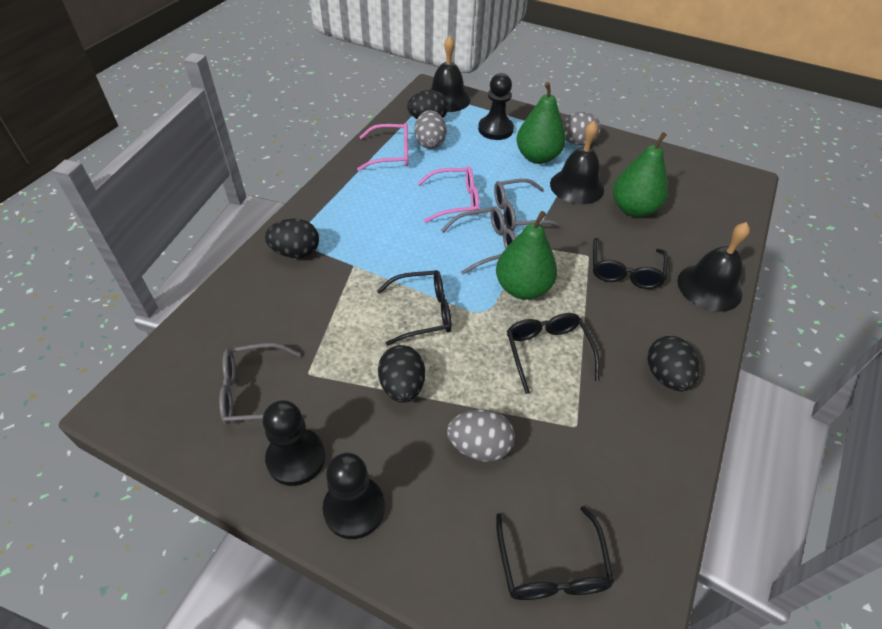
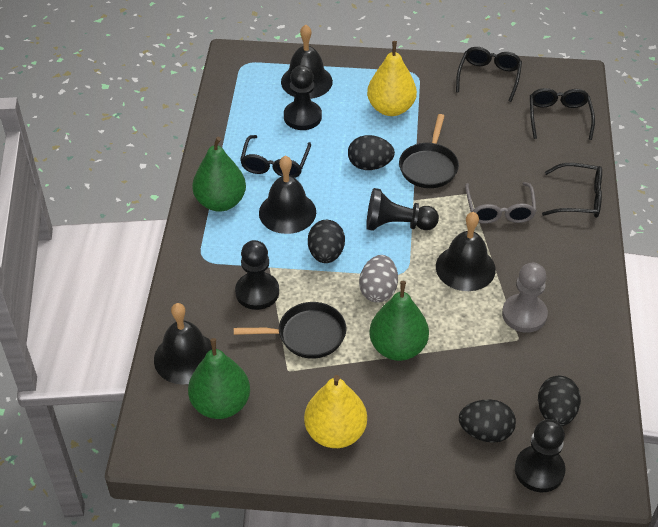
black bell: [430,36,471,112] [550,121,604,204] [677,222,750,312] = 3 -> [154,303,212,385] [259,156,316,234] [281,25,333,99] [436,212,496,291] = 4
black pan: none = 0 -> [234,302,346,359] [399,114,459,188] = 2
black pawn: [263,400,326,486] [323,453,385,539] [478,73,514,140] = 3 -> [235,240,279,310] [284,65,322,130] [366,188,439,231] [515,419,566,492] = 4
grey egg: [414,110,447,149] [447,409,515,462] [562,112,601,145] = 3 -> [359,255,398,303] = 1
grey glasses: [219,343,301,424] [441,206,516,275] [494,179,564,231] = 3 -> [465,182,537,224] = 1
grey pawn: none = 0 -> [502,263,548,333] = 1
pink glasses: [357,123,408,171] [417,166,479,223] = 2 -> none = 0
yellow pear: none = 0 -> [304,375,367,448] [367,41,417,116] = 2

